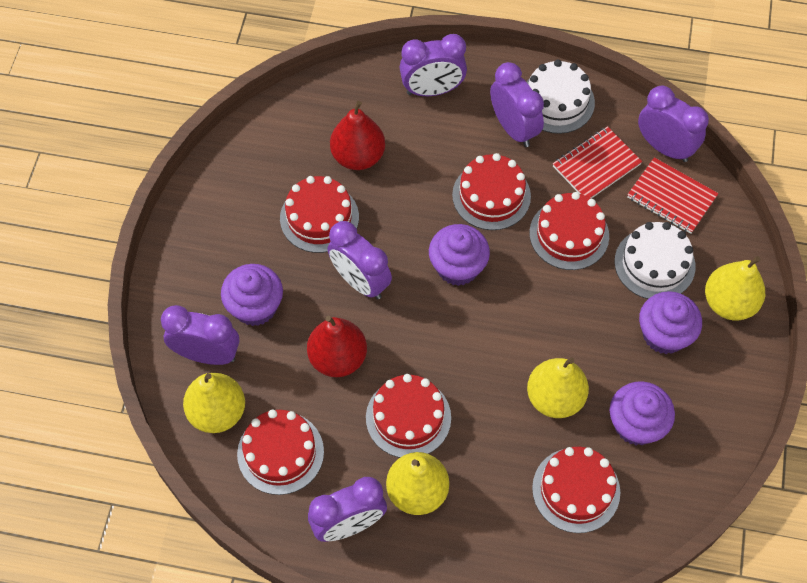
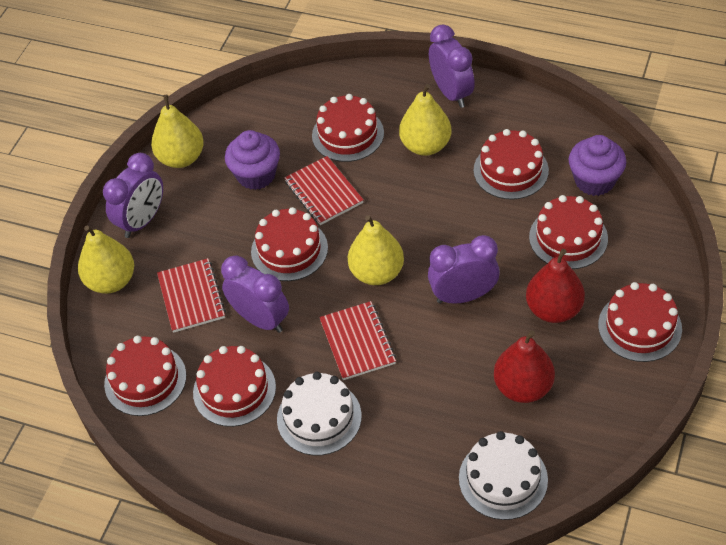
purple clock: [161,305,240,365] [308,477,387,542] [327,221,392,299] [400,34,467,96] [490,62,544,147] [638,86,709,162] = 6 -> [103,153,163,238] [221,255,289,333] [428,235,500,304] [429,24,475,108] = 4
purple cupcake: [221,264,283,326] [429,224,490,286] [610,381,675,445] [639,291,702,354] = 4 -> [225,130,280,190] [569,135,626,196] = 2
red cake: [237,409,324,495] [280,176,359,253] [366,374,451,458] [452,153,531,230] [529,192,609,270] [532,447,620,533] = 6 -> [104,336,186,416] [193,346,276,427] [251,207,328,281] [312,94,384,162] [474,129,549,200] [529,195,608,269] [598,282,682,362] = 7
red notebook: [553,126,642,199] [627,157,719,234] = 2 -> [157,258,226,333] [284,156,364,225] [319,301,396,380] = 3

